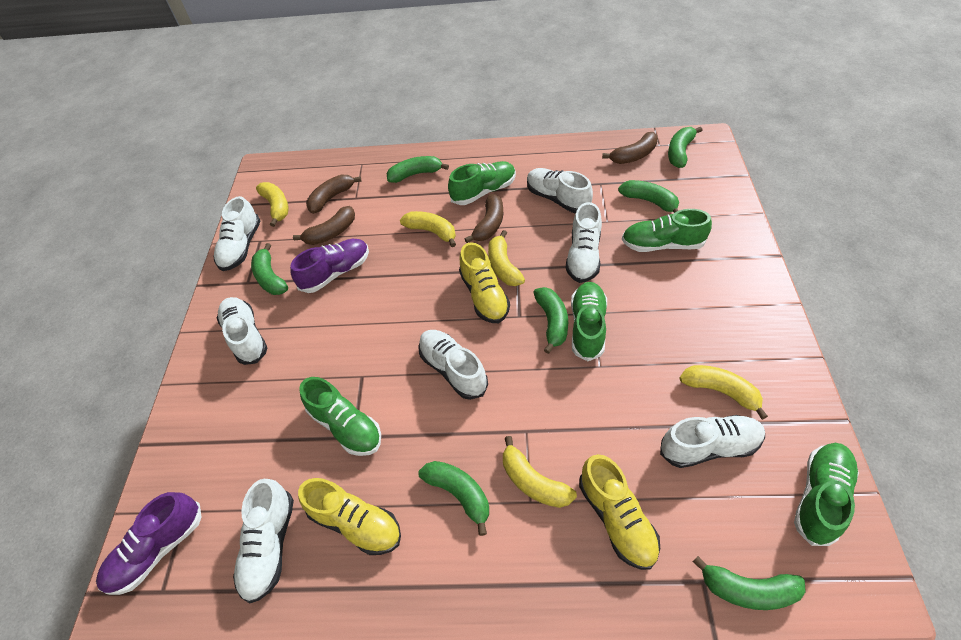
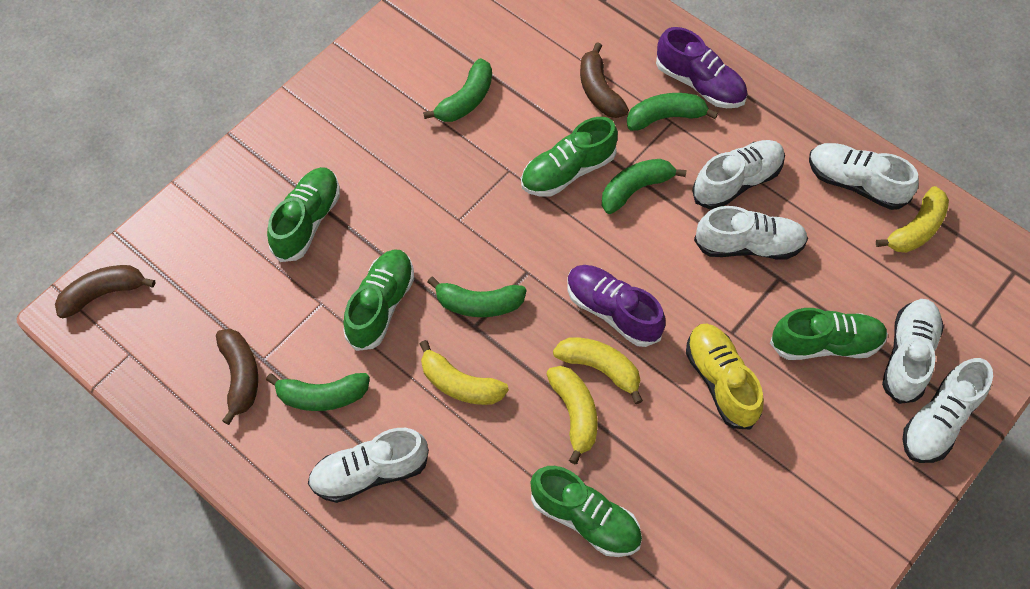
brown banana: [293,206,355,245] [306,174,361,214] [465,194,503,243] [602,132,658,164] = 4 -> [55,265,155,318] [216,329,258,425] [580,42,629,118] = 3
green banana: [251,243,288,295] [387,156,449,183] [418,461,489,536] [533,287,568,354] [618,180,679,213] [668,126,703,168] [693,556,806,610] = 7 -> [266,373,370,411] [423,58,492,122] [428,277,526,317] [602,159,687,214] [627,93,718,131] = 5
white shoe: [214,196,260,271] [217,297,267,365] [233,479,294,603] [418,330,488,400] [527,168,593,213] [565,202,602,283] [660,415,765,468] = 7 -> [308,428,429,503] [692,140,785,210] [694,206,808,260] [809,143,919,210] [882,299,944,404] [903,358,993,463] = 6
yellow banana: [256,182,288,227] [400,211,456,247] [488,230,525,286] [503,436,577,508] [680,365,768,420] = 5 -> [420,340,509,405] [546,366,597,464] [553,337,643,404] [876,186,949,253] = 4
yellow shoe: [298,478,401,555] [459,242,510,323] [579,454,660,570] = 3 -> [686,323,764,430] = 1

